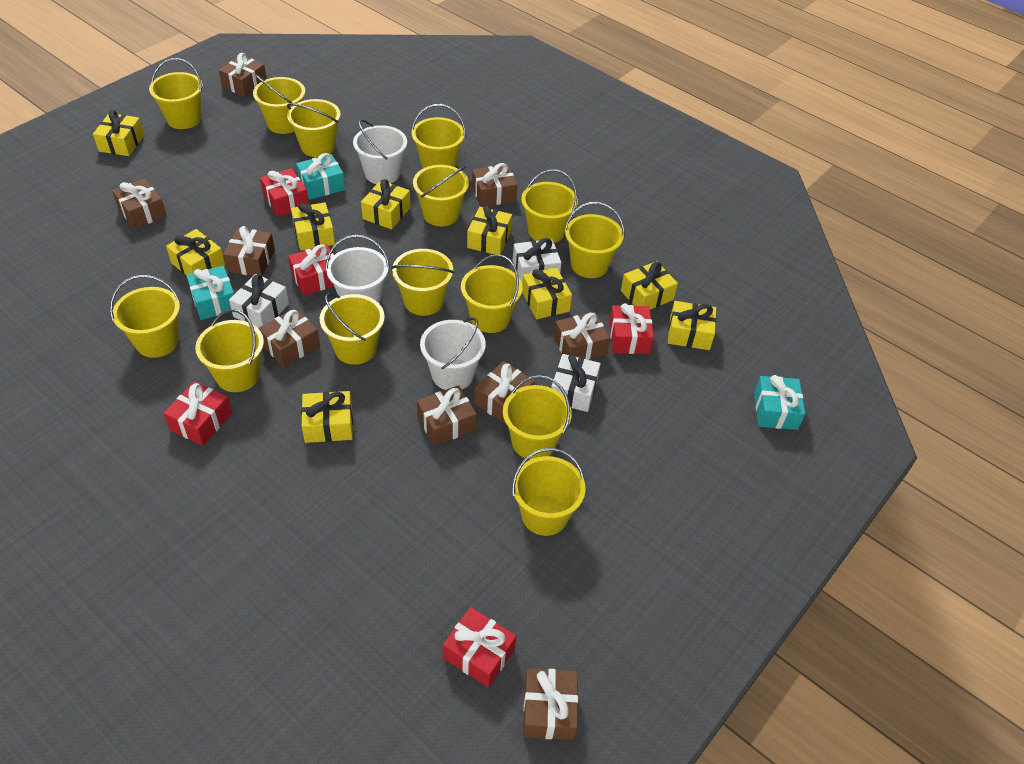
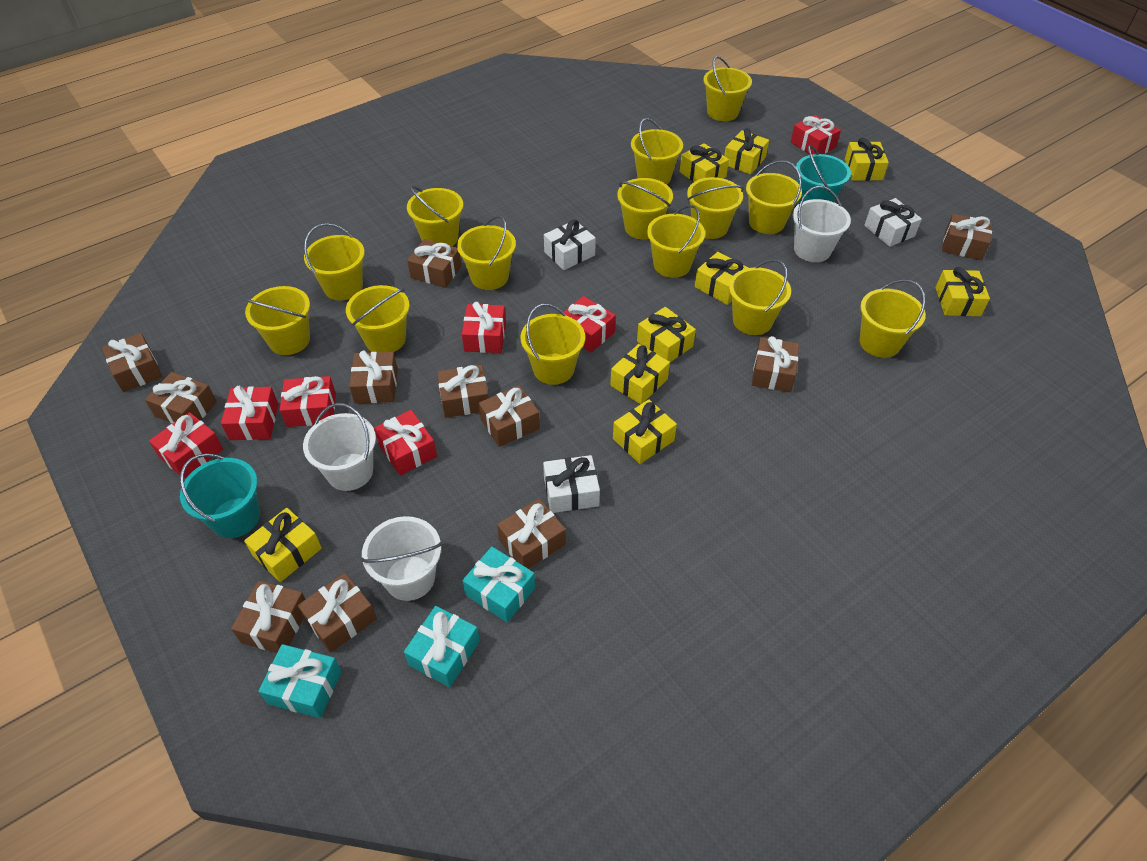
brown gift: [112,178,166,229] [219,53,267,97] [223,226,275,276] [258,308,320,367] [417,385,477,446] [472,163,518,207] [474,361,535,424] [523,668,578,740] [554,312,610,360] = 9 -> [102,333,162,392] [145,372,217,424] [231,581,305,653] [298,573,377,653] [349,351,398,404] [407,239,462,288] [437,364,489,418] [479,385,540,447] [497,499,566,569] [752,336,799,392] [942,214,993,260] = 11
red gift: [163,381,232,446] [260,168,309,217] [288,244,334,296] [443,607,516,688] [609,303,654,354] = 5 -> [149,412,223,478] [221,386,278,440] [280,376,336,427] [374,410,437,476] [462,302,506,353] [561,296,616,352] [791,115,841,155] = 7
turquoise bucket: none = 0 -> [180,453,260,538] [796,145,851,204] = 2

